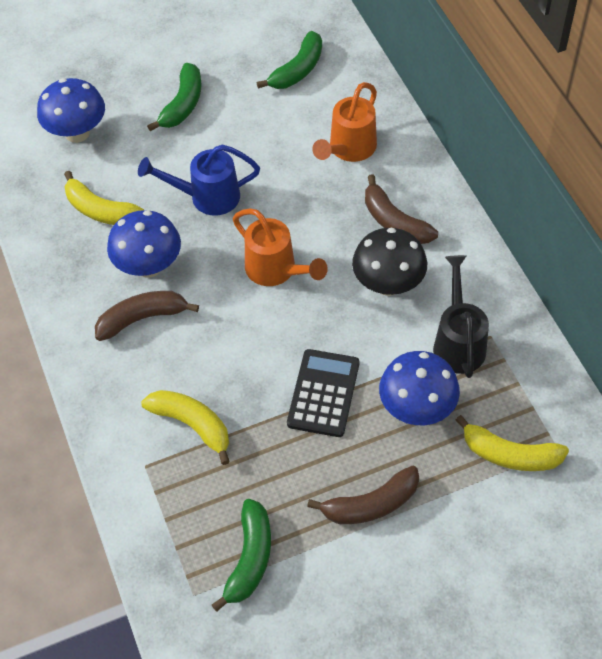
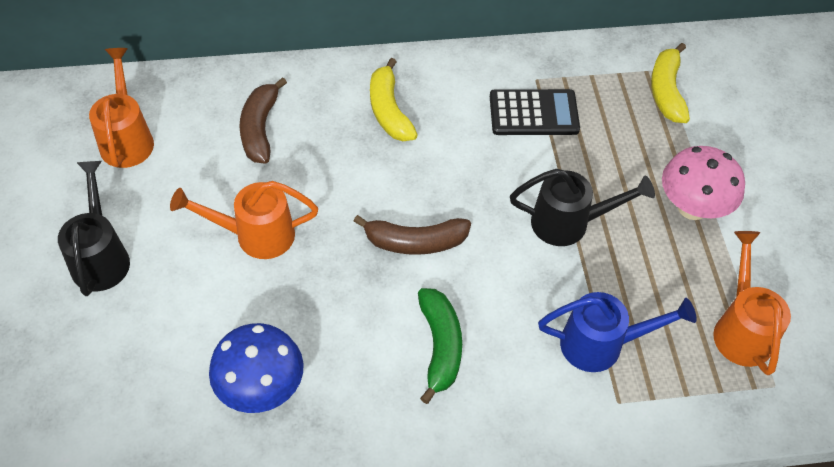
black mushroom: [352,228,427,296] = 1 -> none = 0
black watering can: [433,255,489,378] = 1 -> [58,161,130,296] [510,169,655,246] = 2
blue mushroom: [37,78,105,143] [107,210,181,278] [379,351,460,425] = 3 -> [209,323,304,413] = 1
brown banana: [95,291,199,341] [307,465,419,524] [365,174,438,244] = 3 -> [239,77,287,164] [354,215,471,255] = 2
green banana: [147,63,201,131] [212,499,271,612] [257,31,322,89] = 3 -> [418,288,462,404] = 1
orange watering can: [233,209,328,286] [312,82,377,162] = 2 -> [89,48,154,168] [170,181,318,259] [713,231,791,375] = 3
pink mushroom: none = 0 -> [662,146,745,220] = 1
yellow banana: [64,171,144,225] [141,390,230,465] [456,415,569,471] = 3 -> [370,58,418,141] [651,43,690,123] = 2

